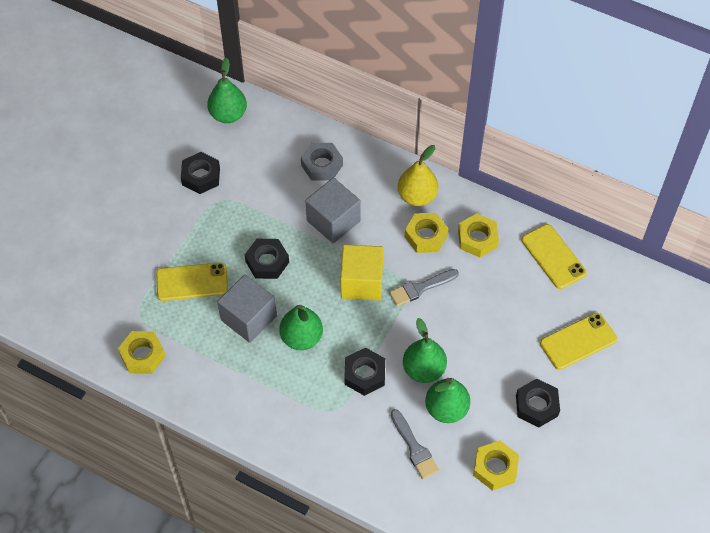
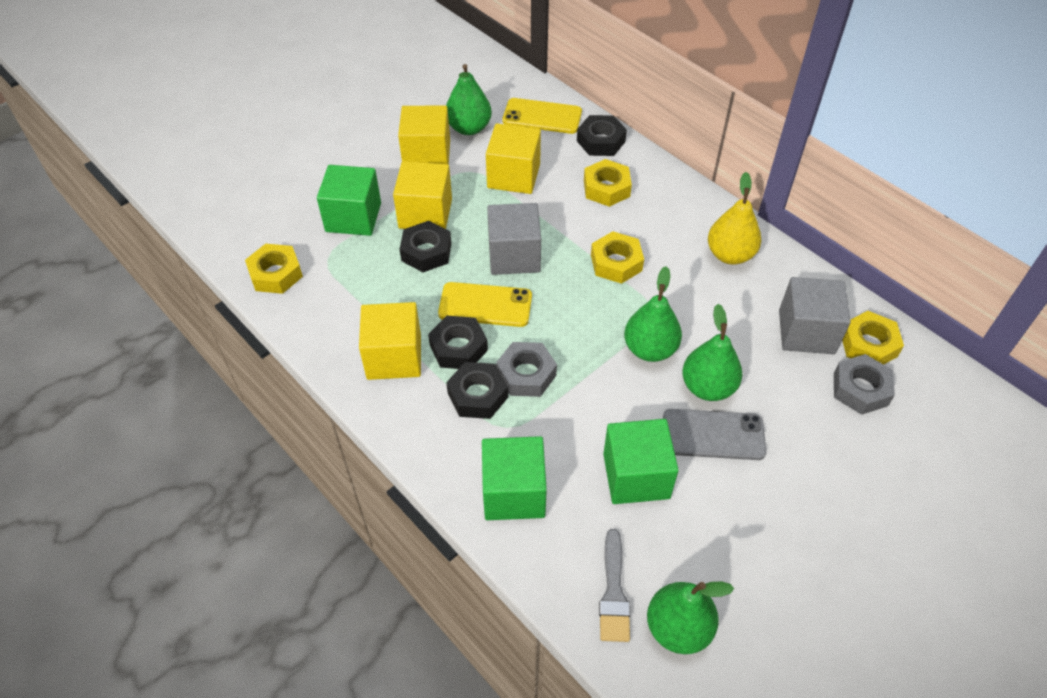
green cube: none = 0 -> [317,165,381,236] [482,436,547,520] [603,419,679,504] = 3
grey brush: [389,269,459,306] [391,409,439,479] = 2 -> [599,529,630,642] = 1
grey nut: [301,143,343,180] = 1 -> [496,342,557,397] [834,354,895,415] = 2
grey phone: none = 0 -> [663,409,766,460] = 1
yellow cube: [340,244,384,301] = 1 -> [359,302,421,380] [393,161,452,229] [398,106,450,165] [486,124,541,194] = 4
yellow phone: [156,262,228,301] [522,224,587,289] [540,313,617,370] = 3 -> [438,282,532,327] [502,98,582,134] = 2

